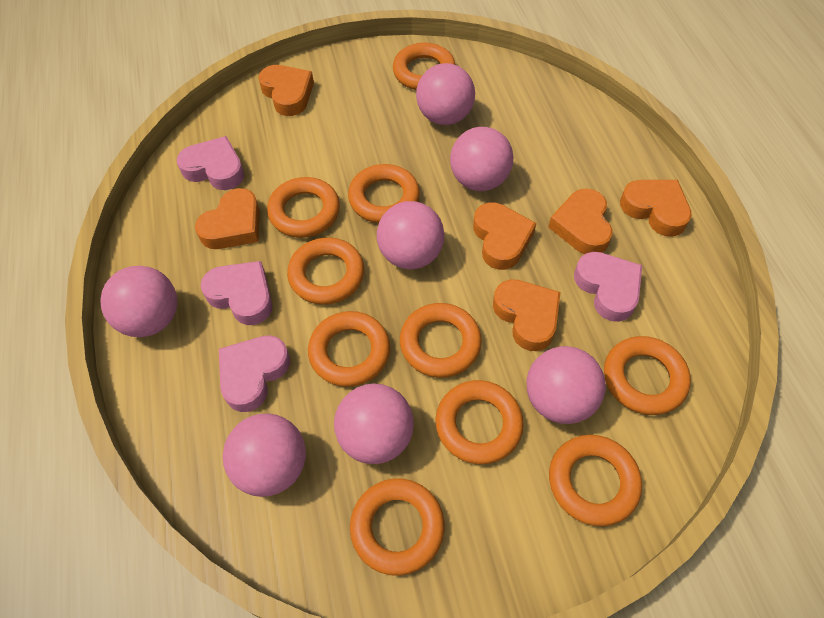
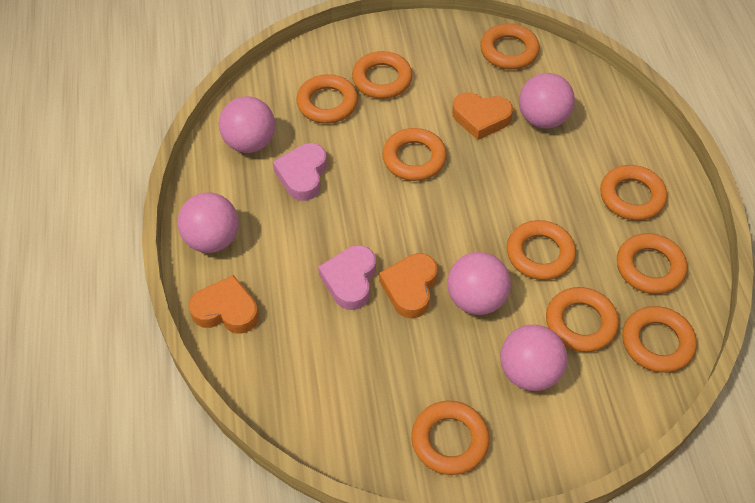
orange heart: [195,188,260,249] [258,65,314,116] [473,202,536,270] [493,279,561,351] [548,188,613,254] [620,180,692,237] = 6 -> [189,275,259,334] [379,253,437,318] [452,92,513,140] = 3
pink ball: [100,266,177,337] [223,414,306,497] [334,383,414,464] [377,201,444,269] [416,63,475,125] [450,127,513,191] [527,346,606,424] = 7 -> [178,192,239,253] [219,96,275,153] [447,252,511,315] [500,325,567,391] [519,73,575,129] = 5
pink heart: [177,136,244,190] [201,261,272,325] [219,335,290,412] [574,252,642,322] = 4 -> [273,143,327,201] [318,245,376,310] = 2

